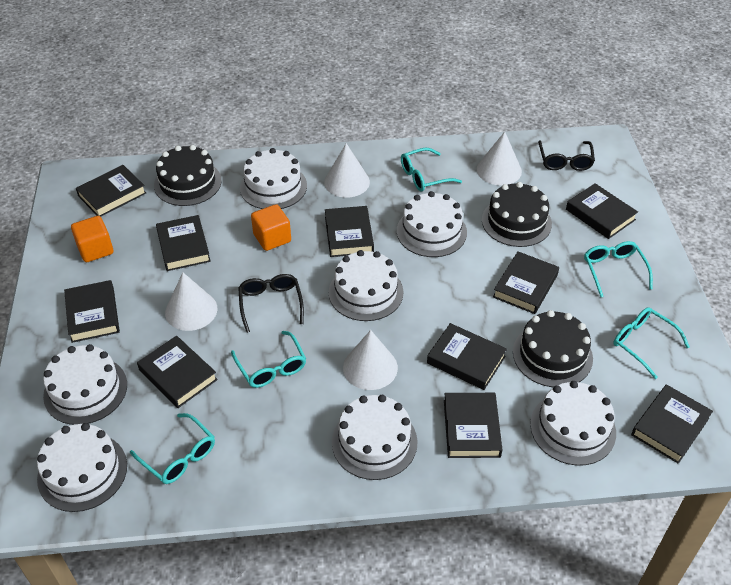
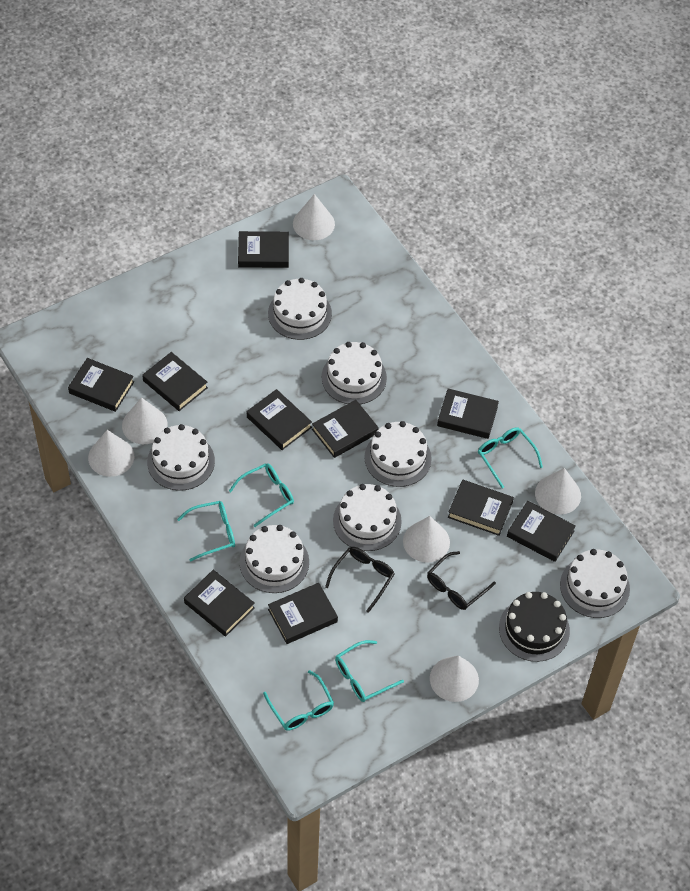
black cake: [154,145,222,206] [482,182,552,247] [513,310,593,387] = 3 -> [499,592,570,662] = 1
orange cube: [71,216,113,262] [251,204,291,251] = 2 -> none = 0
white cone: [165,273,217,331] [324,143,370,198] [343,330,398,390] [477,132,522,185] = 4 -> [88,430,134,477] [122,397,168,444] [293,194,335,240] [403,516,450,563] [430,655,479,702] [535,468,581,515] = 6

